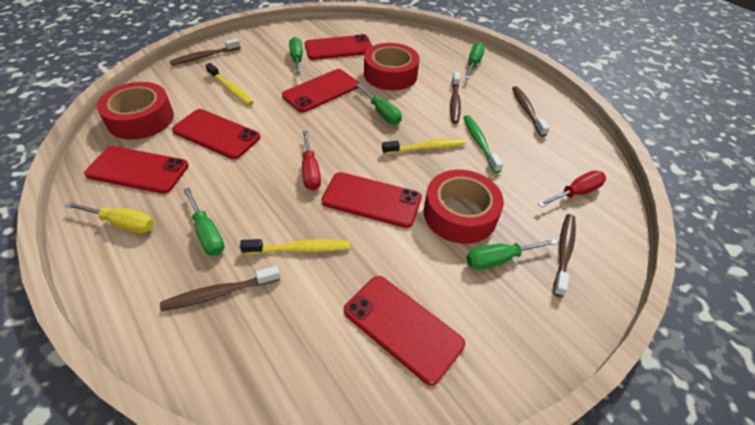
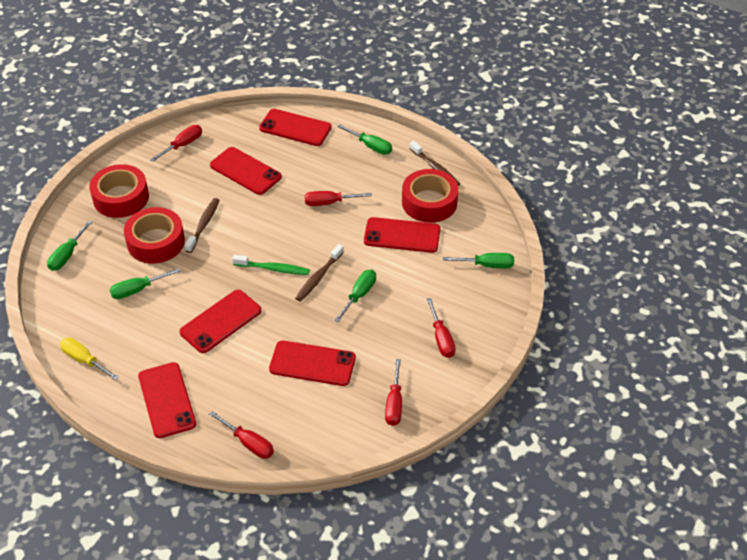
brown toothbrush: [160,266,280,311] [169,38,241,66] [450,71,461,124] [512,86,549,137] [553,214,576,297] = 5 -> [185,198,220,253] [295,244,344,302] [409,141,460,186] = 3
red screwdriver: [302,131,321,191] [538,170,606,207] = 2 -> [150,125,202,162] [209,411,274,459] [305,191,372,206] [385,359,402,426] [426,298,456,358] = 5
yellow toothbrush: [205,63,254,105] [240,239,350,255] [382,138,466,154] = 3 -> none = 0

